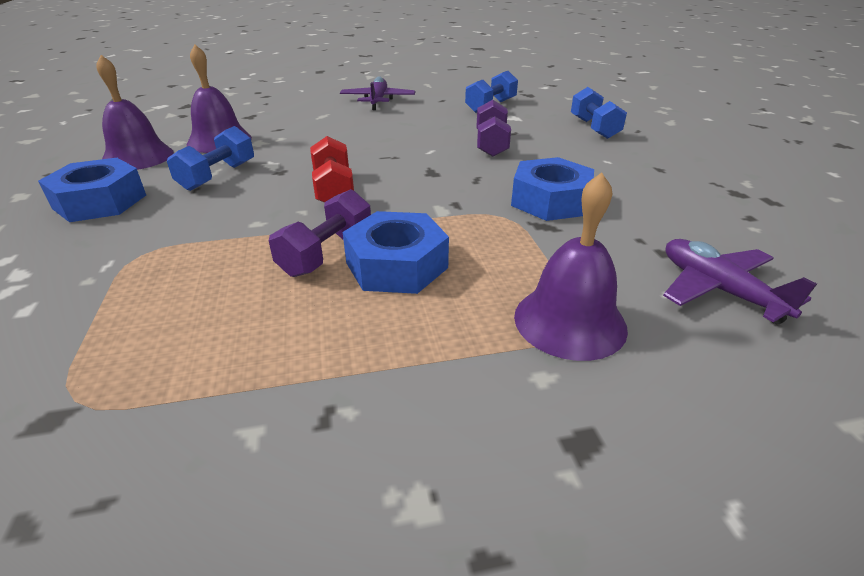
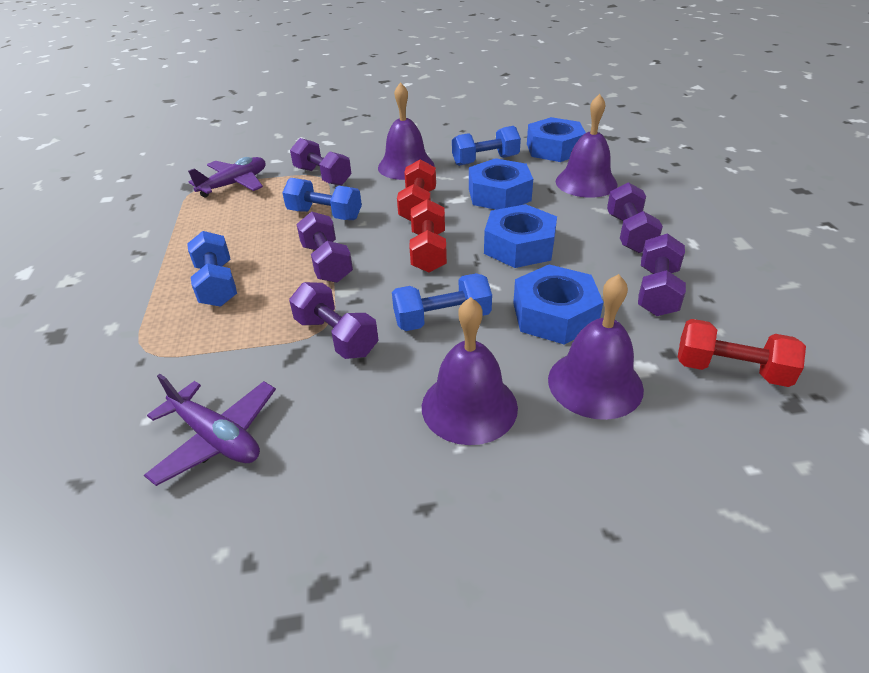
blue dumbbell: [167,126,254,191] [465,71,518,113] [571,87,627,139] = 3 -> [187,231,237,307] [282,178,362,220] [392,273,492,331] [452,126,521,166] = 4
blue nut: [38,158,146,222] [343,211,449,294] [511,157,594,221] = 3 -> [469,158,533,210] [484,204,557,268] [513,264,603,345] [527,117,586,162] = 4
purple bell: [96,55,174,170] [187,44,252,153] [514,172,628,361] = 3 -> [378,82,434,180] [422,297,518,445] [548,274,644,420] [555,94,618,198] = 4
purple dumbbell: [269,189,371,277] [477,100,511,157] = 2 -> [289,282,379,359] [290,138,351,186] [296,211,353,283] [607,182,663,253] [638,233,686,316] = 5
red dumbbell: [310,136,354,203] = 1 -> [397,159,436,221] [410,199,447,272] [678,319,806,387] = 3

